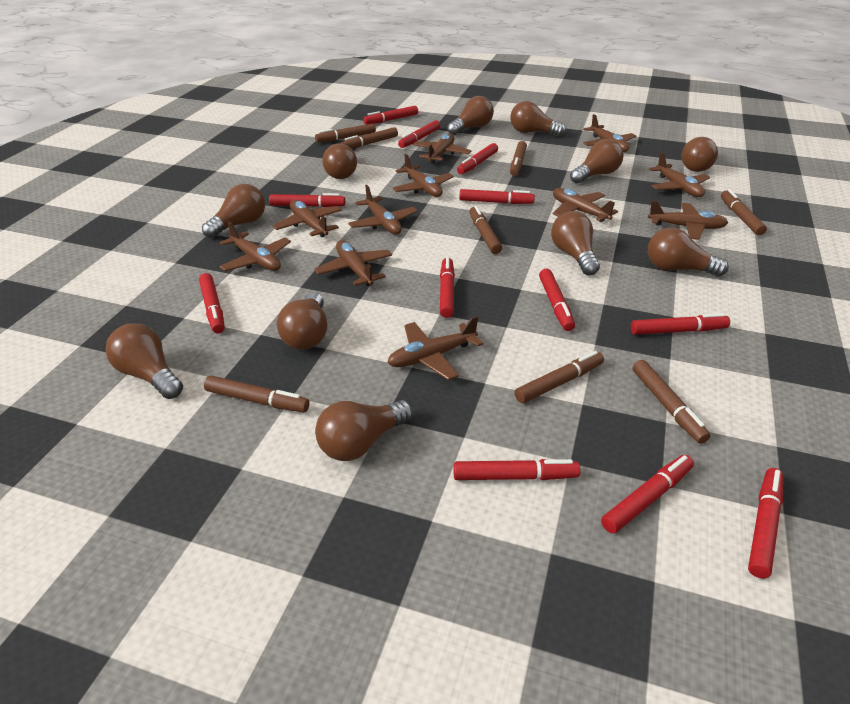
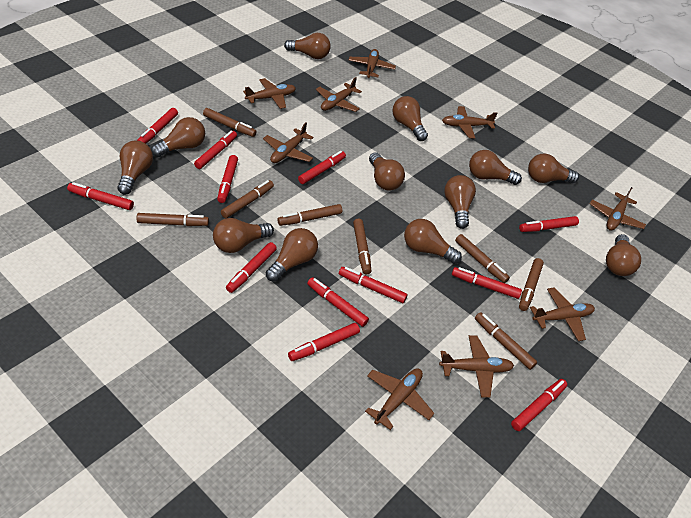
brown light bulb: [106,323,183,399] [202,184,265,238] [277,292,327,350] [315,400,413,461] [322,143,357,179] [447,96,494,135] [510,101,566,136] [551,211,600,276] [570,139,624,184] [648,228,729,276] [682,137,718,172] = 11 -> [117,141,153,194] [151,117,205,157] [213,218,274,253] [266,228,318,282] [284,33,331,59] [369,152,405,191] [392,96,428,141] [404,219,462,264] [444,175,476,229] [469,150,522,185] [528,153,579,183] [606,234,641,276] = 12
brown plane: [219,222,291,271] [273,200,342,238] [314,240,392,286] [348,185,418,234] [387,316,483,380] [393,154,454,197] [412,133,471,164] [553,188,618,222] [583,114,636,152] [648,201,728,240] [649,152,710,197] = 11 -> [243,78,296,109] [263,122,314,163] [316,77,362,112] [349,49,396,78] [365,368,434,430] [439,335,514,398] [442,106,498,138] [530,288,595,341] [590,187,646,231] = 9

